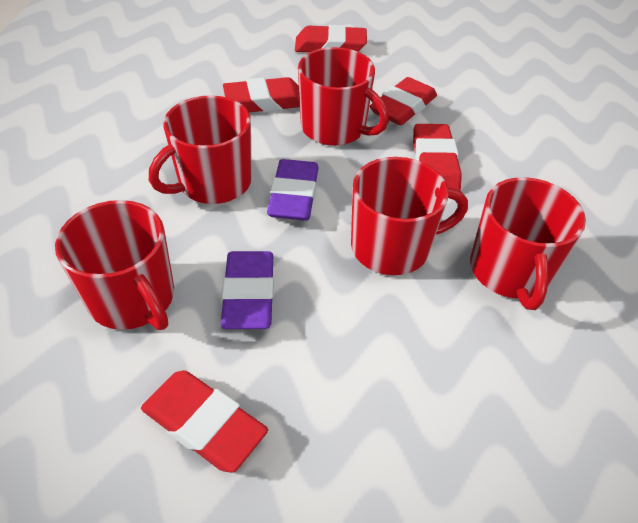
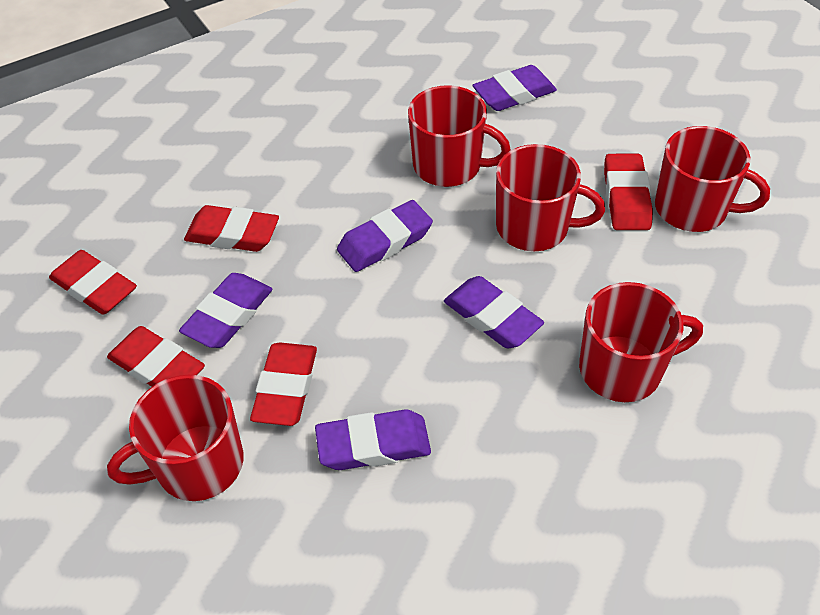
purple eraser: [221,251,274,329] [267,159,318,221] = 2 -> [179,273,273,348] [315,409,431,470] [337,200,433,272] [444,276,544,348] [472,65,557,111] = 5

